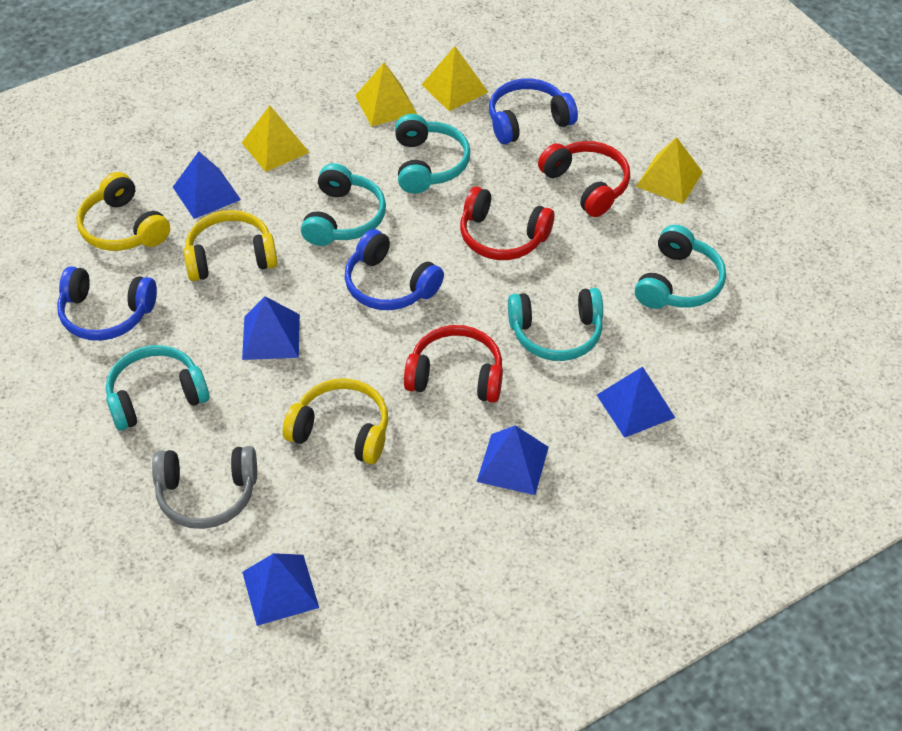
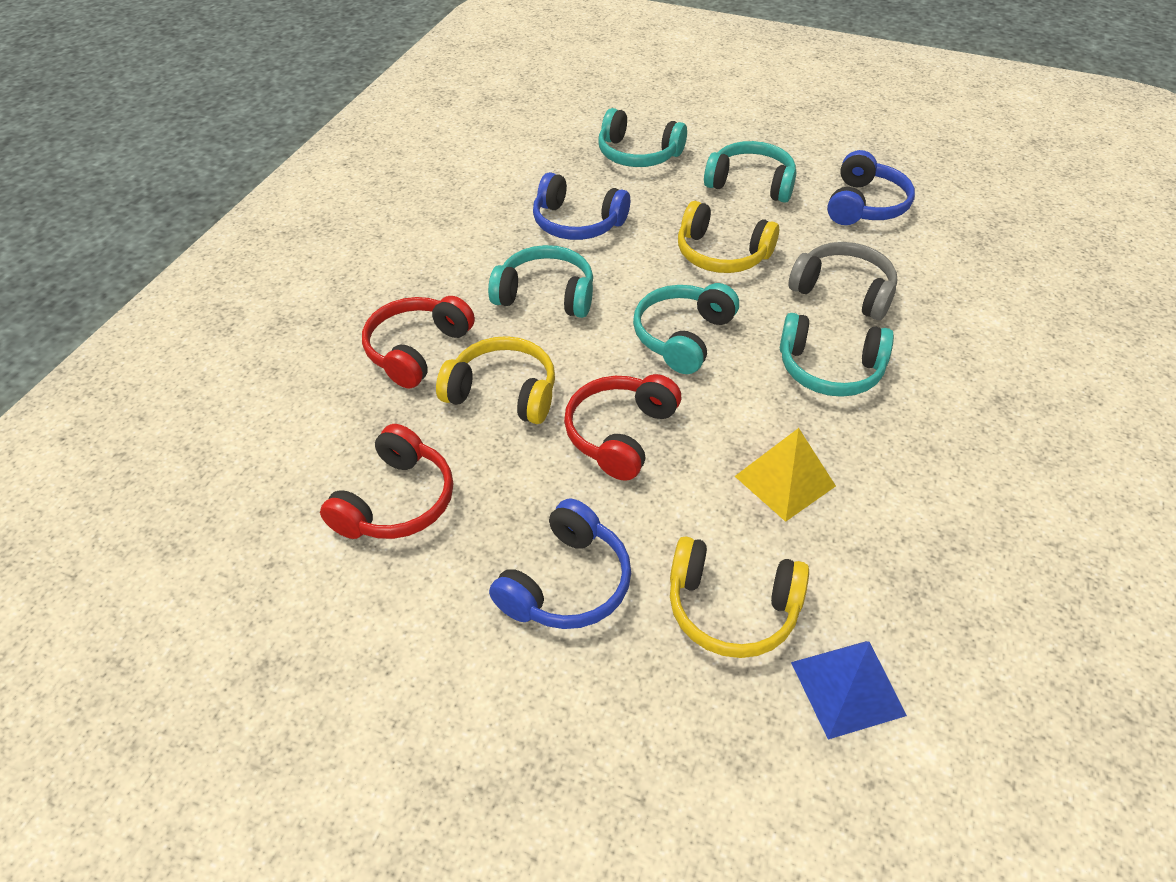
blue pyramid: [173,151,241,219] [242,296,300,360] [242,553,319,626] [477,425,549,495] [597,366,675,438] = 5 -> [791,641,907,740] = 1
yellow pyramid: [242,106,310,172] [355,63,417,126] [422,46,488,111] [636,137,703,204] = 4 -> [735,428,836,522] = 1

